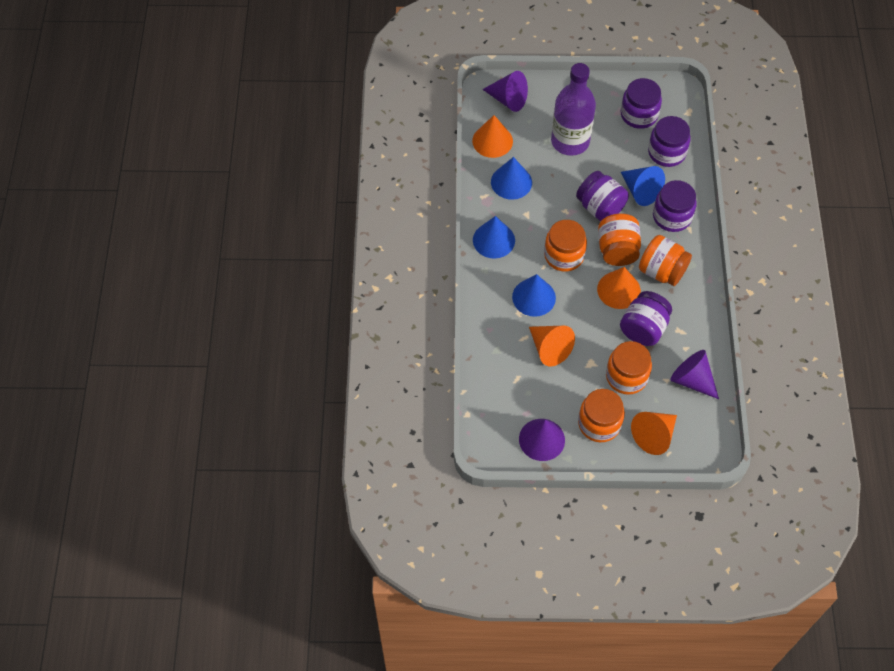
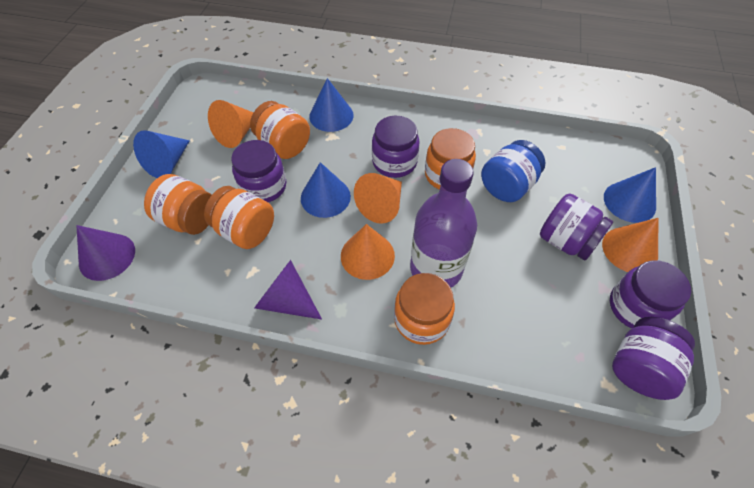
blue jar: none = 0 -> [481,140,545,202] = 1
purple cone: [482,71,528,112] [519,419,565,461] [670,350,719,399] = 3 -> [76,225,135,281] [254,260,322,319] = 2

